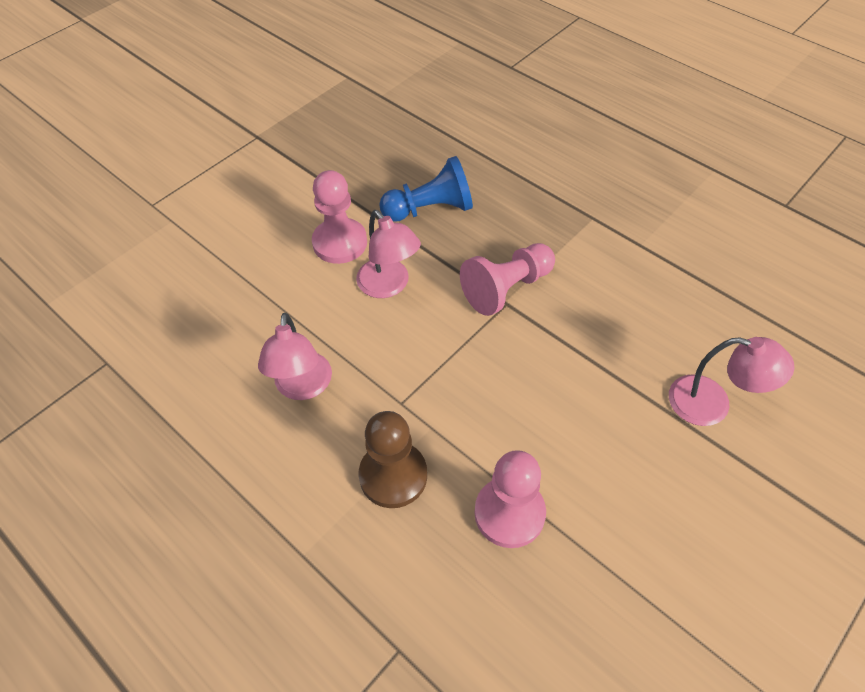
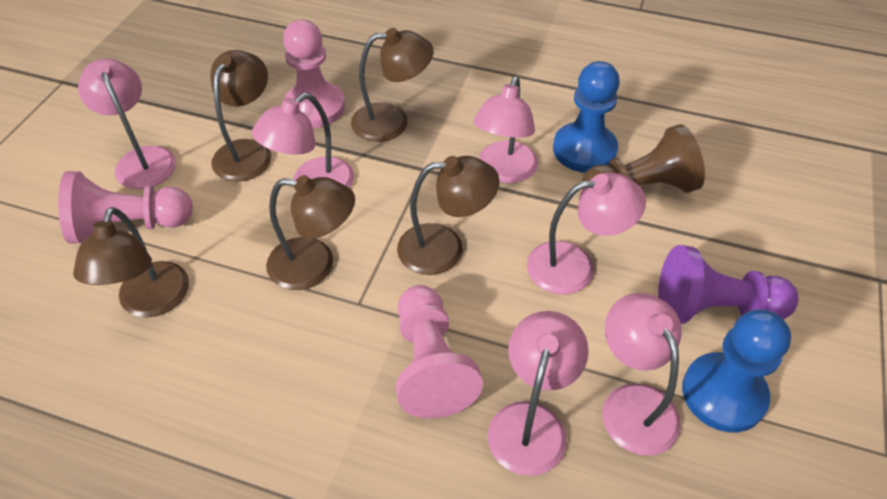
blue pawn: [379,156,473,222] = 1 -> [553,61,620,173] [682,309,791,432] = 2
brown lamp: none = 0 -> [73,207,189,317] [210,50,271,182] [266,175,355,290] [351,28,434,142] [397,156,500,275] = 5
pink lamp: [258,313,332,400] [356,210,421,298] [669,337,794,426] = 3 -> [78,59,176,189] [252,93,354,188] [473,76,538,183] [488,311,589,476] [527,173,646,295] [602,293,682,456] = 6
purple pawn: none = 0 -> [658,245,798,324] = 1

